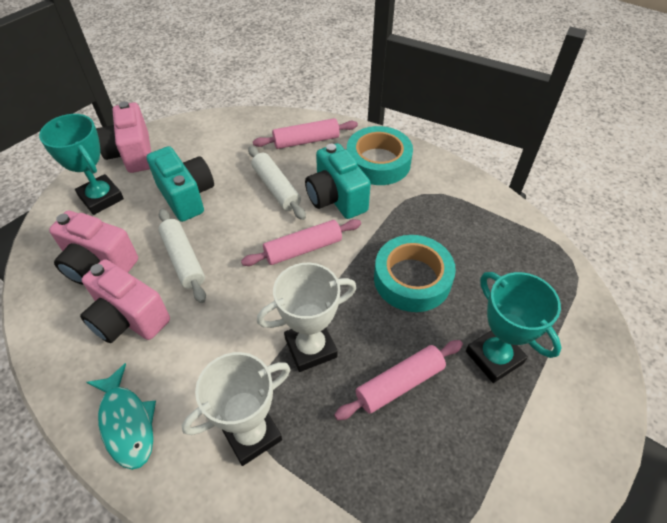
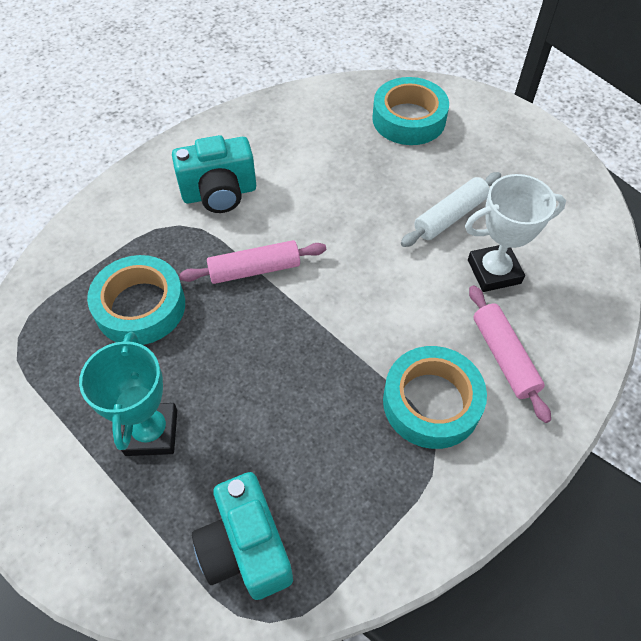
pink camera: [49,211,138,285] [80,259,170,343] [96,101,151,173] = 3 -> none = 0
pink rolling pin: [241,219,361,266] [253,118,358,149] [334,340,463,420] = 3 -> [179,240,326,284] [469,285,551,423] = 2
turquoise fish: [86,363,156,470] = 1 -> none = 0
turquoise tape: [347,126,413,185] [374,235,456,312] = 2 -> [87,255,185,345] [372,77,449,145] [383,346,487,449] = 3
turquoise trophy: [39,114,124,215] [466,272,561,383] = 2 -> [79,332,177,456] = 1
white rolling pin: [158,209,206,303] [248,146,306,220] = 2 -> [401,172,501,247] = 1
white trophy: [182,352,290,466] [257,263,357,372] = 2 -> [465,174,566,292] = 1

